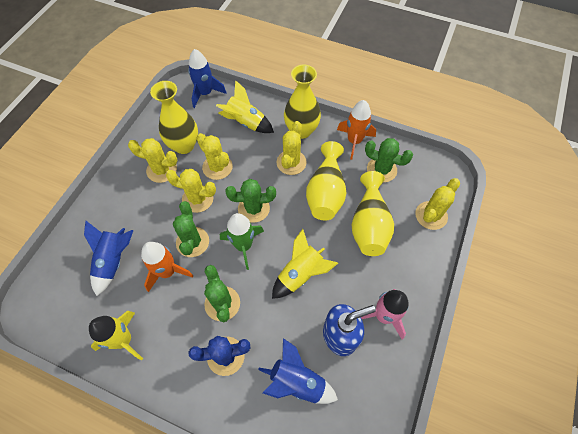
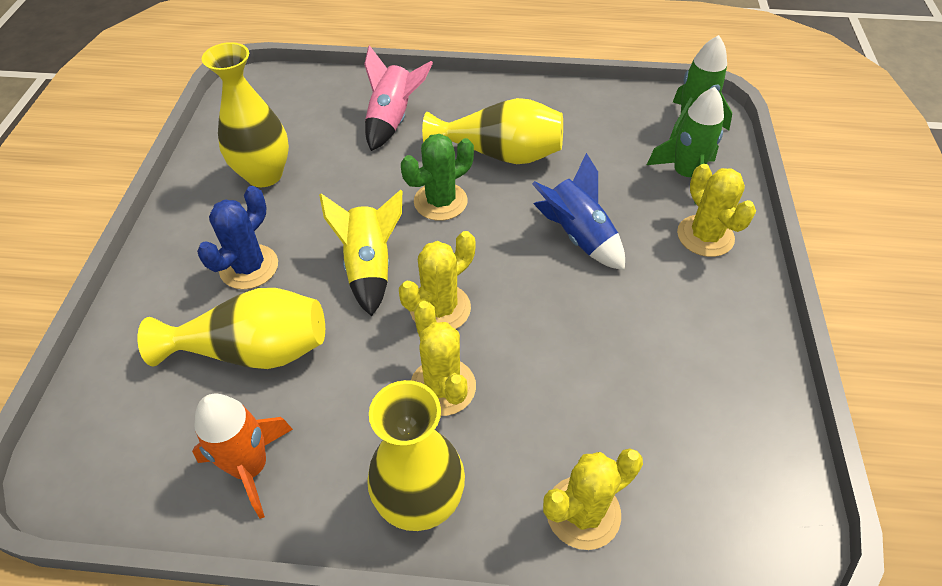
blue rocket: [84,220,134,296] [188,49,227,108] [258,338,338,404] = 3 -> [532,153,625,270] = 1
blue soap dispenser: [323,304,376,356] = 1 -> none = 0
green cactus: [173,201,209,257] [204,265,240,322] [225,179,276,223] [365,138,413,183] = 4 -> [401,134,474,221] = 1
green rocket: [220,213,264,270] = 1 -> [647,87,724,204] [669,35,732,140] = 2
orange rocket: [141,242,193,292] [337,100,376,160] = 2 -> [192,394,293,519] = 1
yellow cactus: [128,138,178,183] [166,169,216,213] [197,133,233,180] [276,121,307,175] [415,178,460,230] = 5 -> [399,231,476,329] [411,301,476,416] [543,448,643,550] [677,164,756,257] = 4
yellow rocket: [89,311,143,361] [216,80,274,133] [272,229,338,299] = 3 -> [319,190,402,317] = 1

